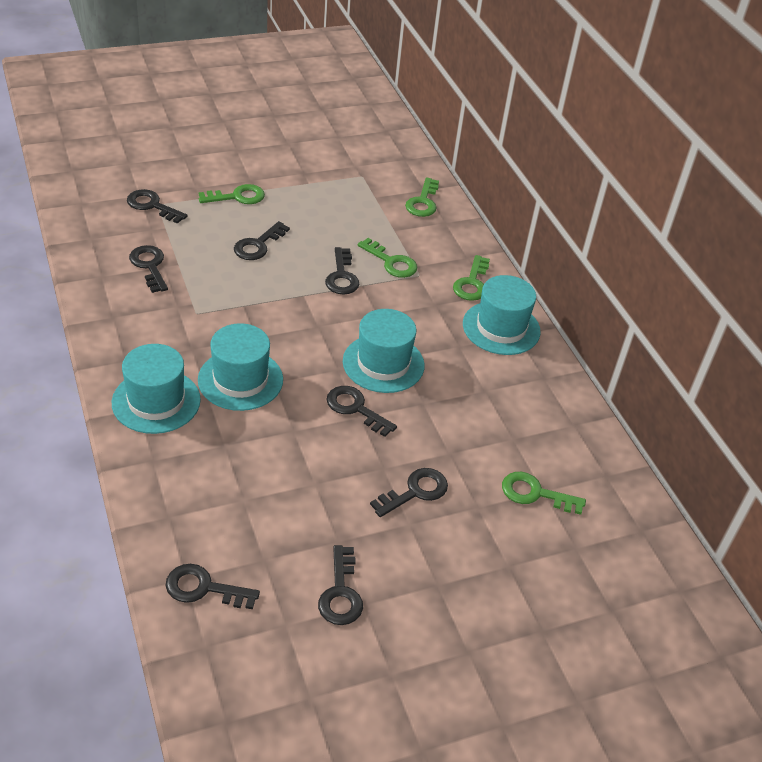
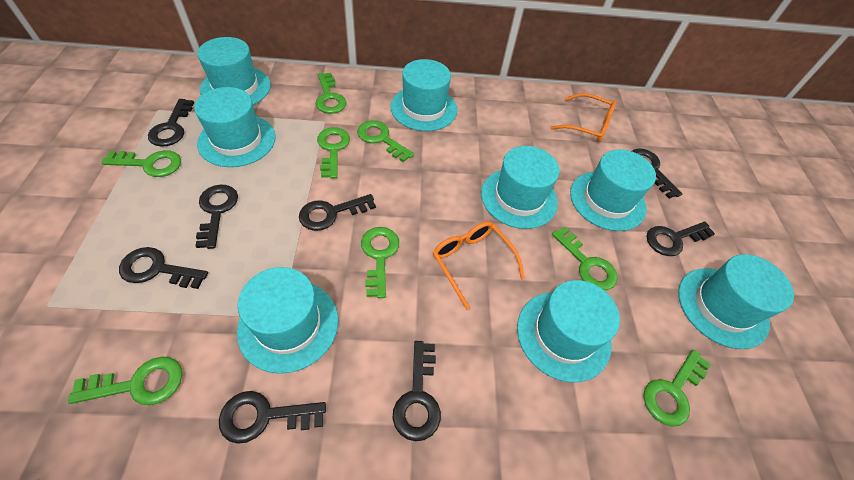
green key: [199,184,265,204] [358,238,417,278] [405,178,439,217] [453,255,490,301] [502,472,586,515] = 5 -> [68,357,182,405] [102,150,181,177] [315,73,346,114] [317,127,350,179] [357,120,414,162] [361,227,399,298] [552,227,618,290] [643,350,711,427] = 8
orange glasses: none = 0 -> [433,221,525,310] [550,93,616,142] = 2
turquoise hat: [112,344,201,434] [198,323,283,411] [343,309,425,393] [463,275,541,355] = 4 -> [194,87,275,167] [197,37,271,105] [237,267,338,374] [390,59,457,131] [481,146,560,229] [517,280,620,382] [570,149,656,231] [678,254,794,349] = 8

